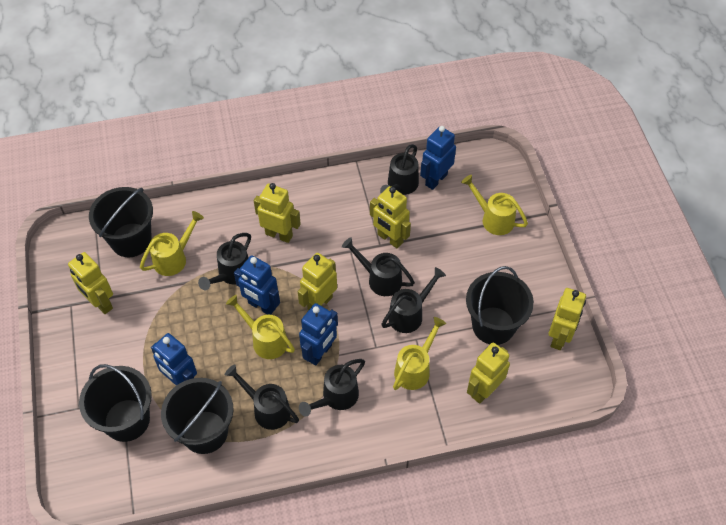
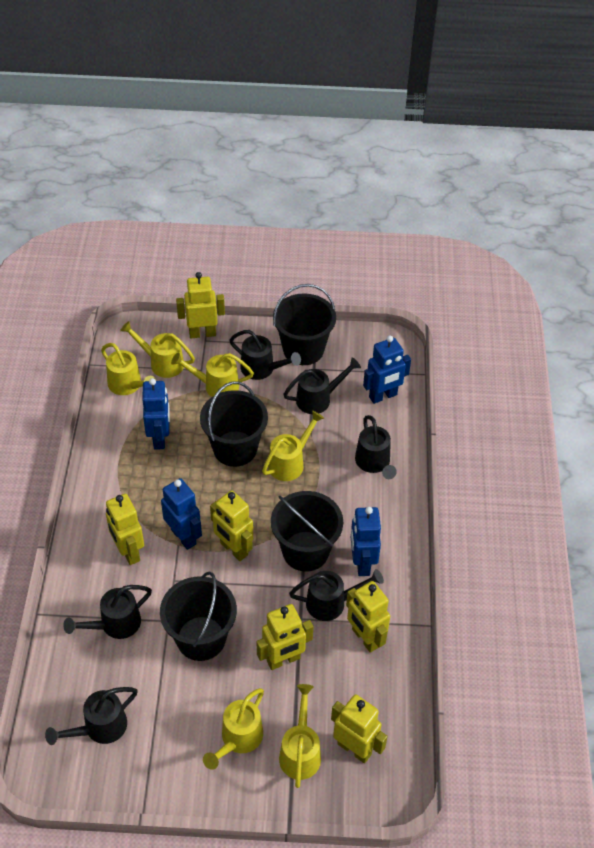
yellow watering can: [140,211,204,276] [226,295,295,359] [393,317,446,390] [461,175,528,235] = 4 -> [101,343,156,395] [120,321,195,378] [171,352,254,397] [203,688,264,770] [262,411,324,481] [279,684,321,788] = 6

